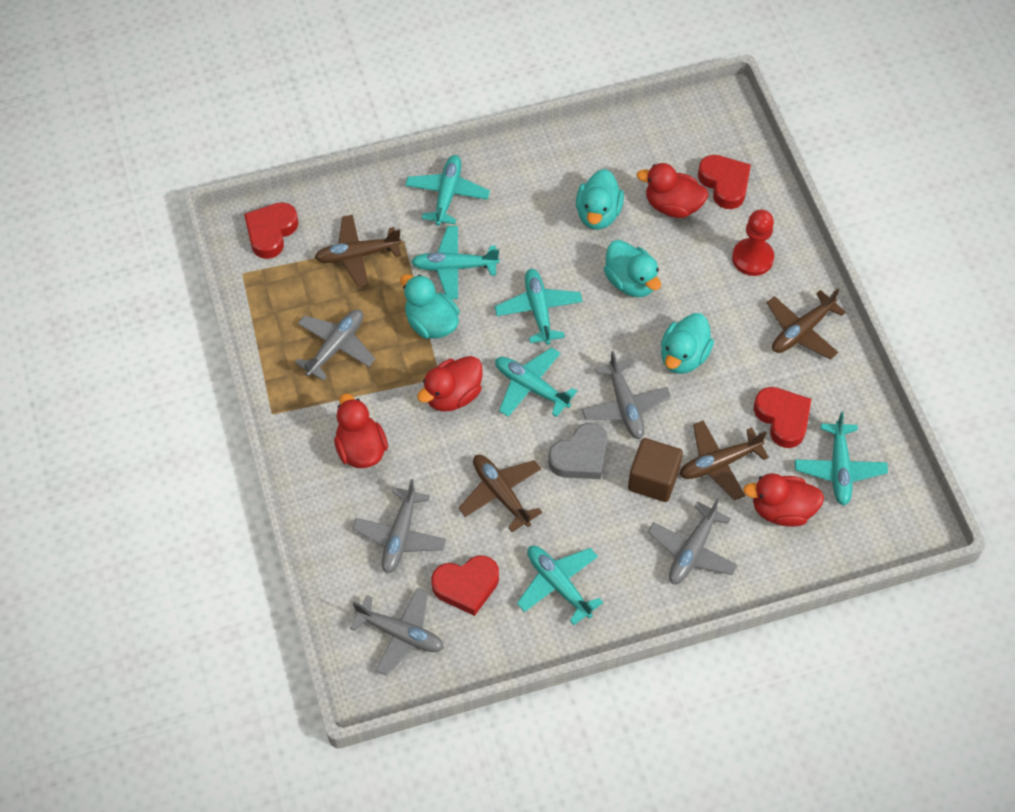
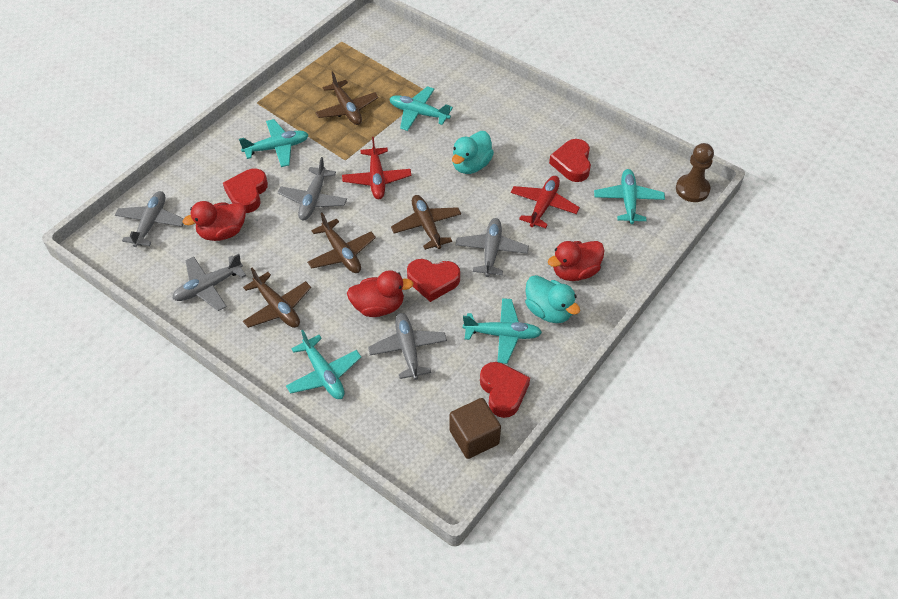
brown pawn: none = 0 -> [676,143,714,202] = 1
grey heart: [548,423,608,479] = 1 -> none = 0
red duck: [334,394,388,468] [417,356,483,412] [637,163,708,218] [743,473,824,527] = 4 -> [183,201,246,241] [347,270,414,317] [548,241,605,281] = 3
red pawn: [732,210,774,276] = 1 -> none = 0
red plane: none = 0 -> [342,137,411,199] [511,176,580,228] = 2
turquoise duck: [400,274,460,339] [576,169,624,230] [604,240,661,297] [661,313,714,374] = 4 -> [452,131,494,174] [525,275,580,323] = 2
turquoise plane: [405,155,490,226] [411,226,499,299] [495,269,583,345] [495,347,577,417] [517,546,603,625] [795,412,888,506] = 6 -> [239,119,309,167] [286,330,361,399] [390,86,453,131] [463,298,542,364] [594,169,665,224] = 5

